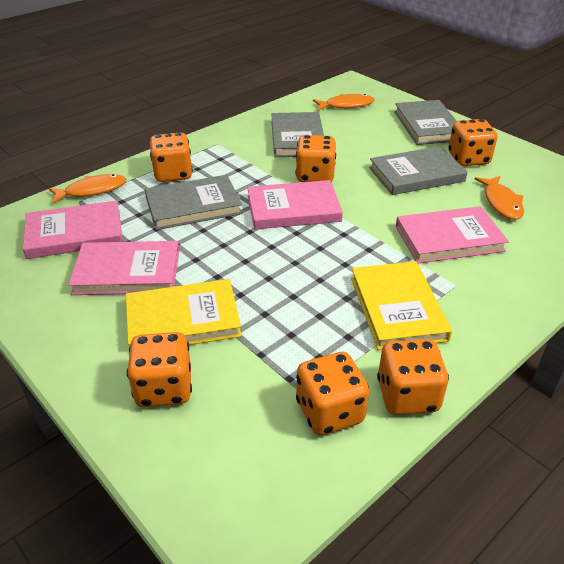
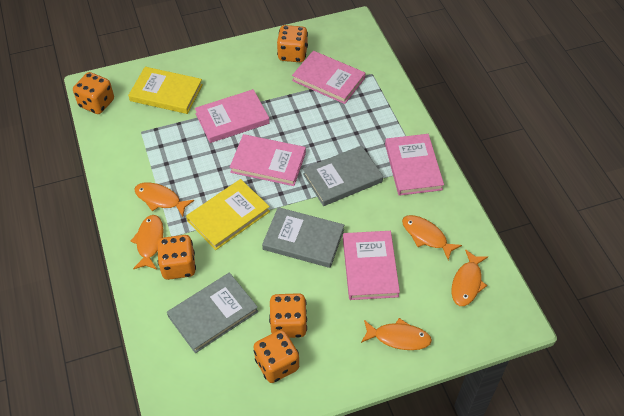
grey book: [145,175,242,230] [271,112,324,157] [369,146,468,195] [394,100,457,145] = 4 -> [167,273,258,353] [262,207,344,268] [303,145,383,206] = 3
orange dice: [127,332,192,407] [150,133,193,182] [295,135,336,182] [296,352,369,435] [377,339,449,415] [448,119,497,166] = 6 -> [73,72,114,114] [157,235,196,280] [253,330,299,383] [269,293,307,338] [277,25,308,62] = 5
orange fish: [48,174,126,204] [313,94,374,111] [475,176,524,220] = 3 -> [131,215,164,270] [134,182,194,217] [361,318,432,350] [402,215,462,260] [451,249,488,306] = 5
pink book: [23,201,123,259] [68,241,179,295] [247,180,343,229] [396,206,509,263] = 4 -> [195,89,270,143] [230,134,306,186] [292,51,365,104] [343,231,400,300] [385,134,444,196] = 5

